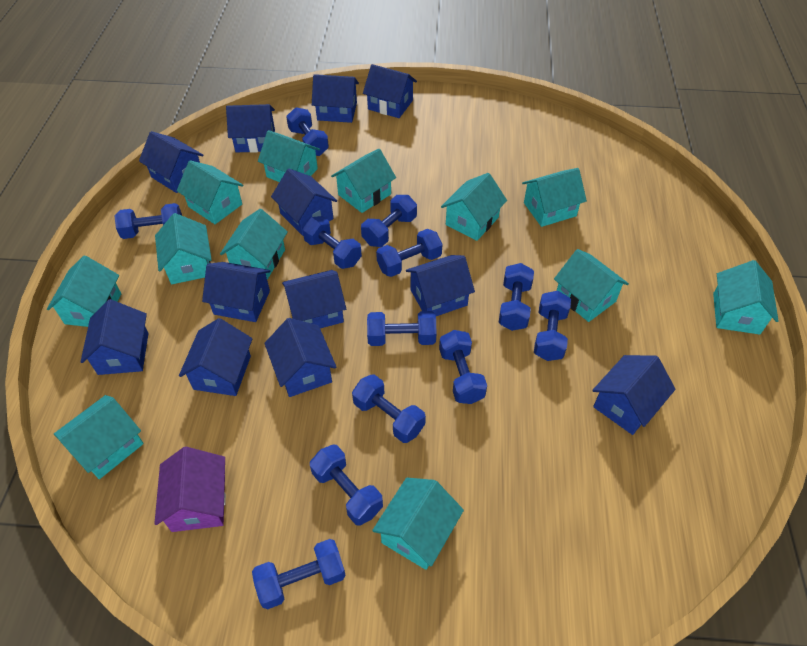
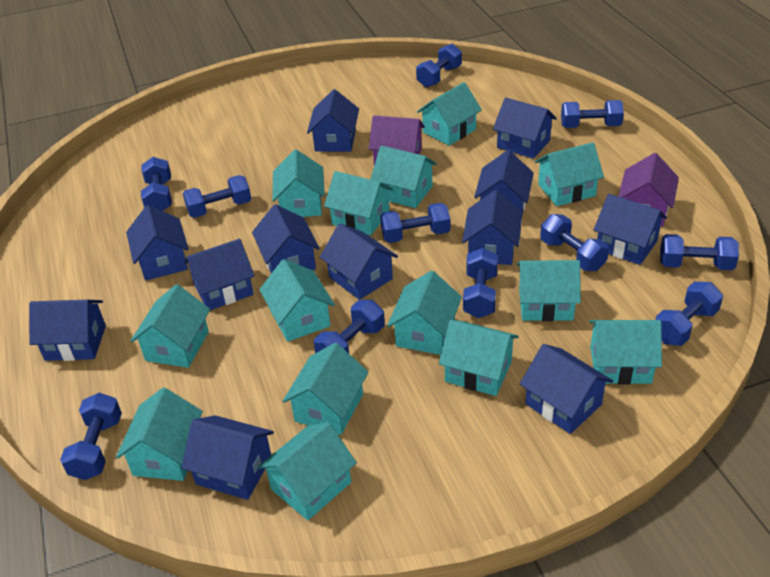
blue dumbbell: [114,203,182,239] [252,539,346,609] [286,107,329,156] [302,216,362,269] [310,445,383,526] [352,374,426,443] [361,195,417,247] [367,311,437,346] [376,229,442,277] [439,330,487,404] [499,263,534,331] [534,291,571,361] = 12 -> [60,393,122,480] [141,157,172,211] [183,175,251,218] [314,300,385,353] [380,203,451,243] [416,44,462,87] [463,248,498,318] [540,214,609,271] [561,100,624,128] [656,282,723,346] [660,234,739,270] = 11
purple house: [154,447,226,532] = 1 -> [369,115,425,165] [618,153,679,226] = 2
turquoise house: [47,256,121,327] [54,395,144,479] [155,213,212,284] [177,160,244,224] [220,209,288,280] [258,130,320,182] [331,149,396,213] [372,478,464,570] [441,173,507,241] [522,168,587,227] [554,249,629,322] [713,260,779,335] = 12 -> [116,388,203,481] [131,284,210,368] [258,422,357,520] [259,259,335,342] [272,150,325,217] [283,343,369,435] [324,171,393,235] [370,146,437,208] [387,271,462,355] [417,82,482,146] [439,320,519,396] [517,260,581,321] [535,142,604,206] [589,320,662,385] = 14

